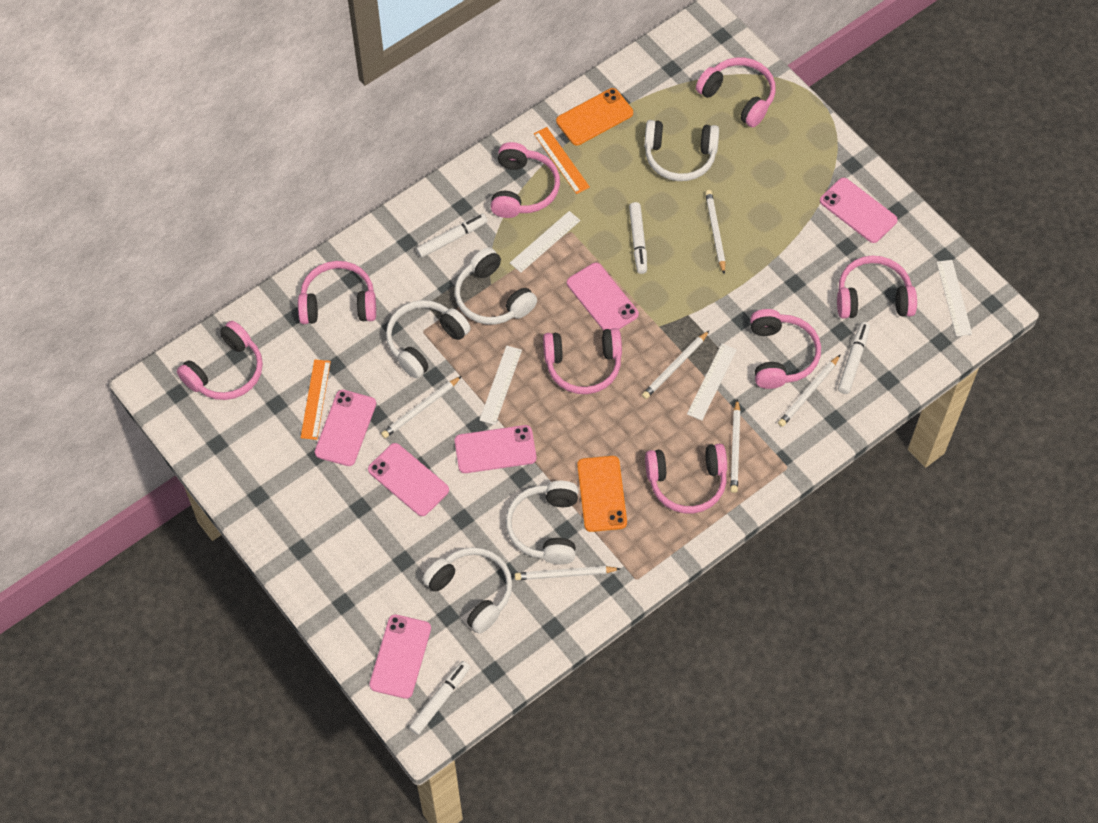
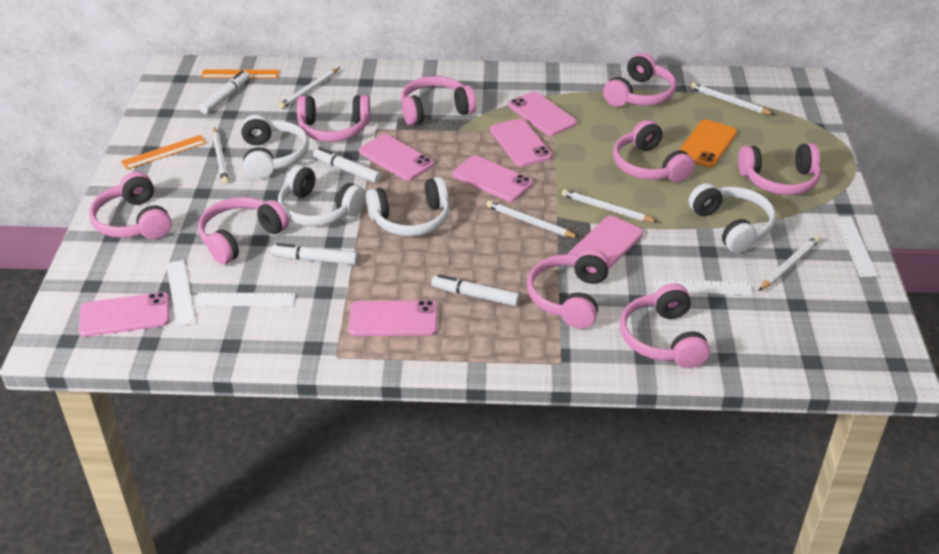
orange phone: [556,88,633,146] [577,456,627,532] = 2 -> [679,119,737,167] = 1
pink headphones: [177,321,263,400] [298,261,376,324] [490,142,560,218] [543,328,622,394] [645,444,727,514] [696,57,776,127] [750,309,821,389] [837,256,917,319] = 8 -> [89,172,172,239] [198,197,289,265] [297,95,371,142] [401,76,476,125] [527,249,610,329] [603,53,676,107] [613,120,695,183] [620,283,710,368] [738,143,821,195] = 9
pink phone: [315,390,376,466] [368,443,449,516] [369,614,431,699] [455,425,536,473] [567,263,639,331] [820,178,898,243] = 6 -> [79,292,170,337] [348,300,437,336] [359,134,434,181] [452,155,533,202] [490,119,552,167] [508,91,577,136] [568,216,643,269] = 7
white headphones: [386,300,471,379] [423,547,512,634] [455,247,537,325] [506,481,578,564] [644,120,719,181] = 5 -> [241,115,309,179] [278,165,366,227] [366,177,450,236] [689,183,776,253] = 4

